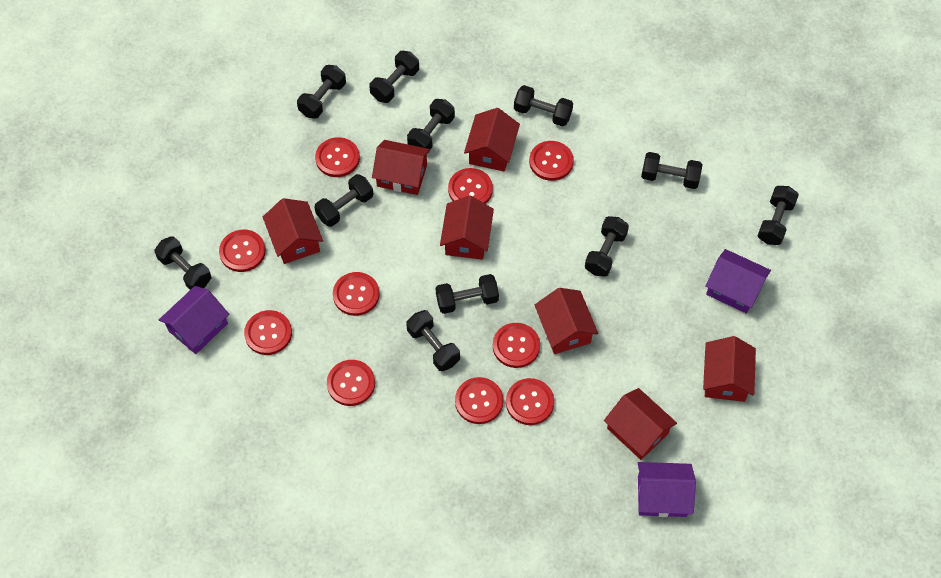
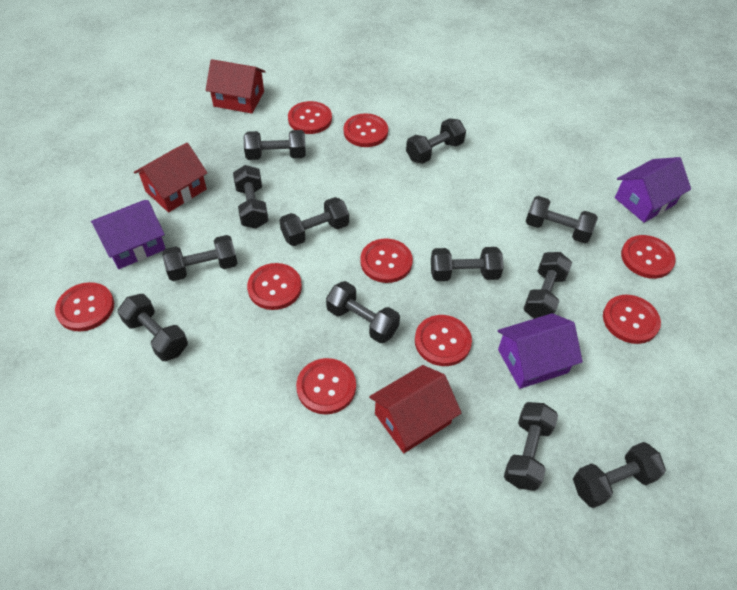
black dumbbell: [154,236,212,290] [297,65,346,119] [314,174,373,227] [369,51,419,103] [406,310,460,371] [407,99,455,149] [436,274,499,314] [514,85,573,127] [585,216,629,277] [641,152,702,189] [758,186,799,245] = 11 -> [118,294,188,361] [162,235,238,281] [233,165,269,229] [243,130,306,160] [279,197,349,246] [326,281,400,343] [406,118,466,164] [431,247,503,281] [504,402,558,491] [523,252,572,319] [526,196,598,243] [573,442,666,508] = 12
red button: [219,230,266,272] [244,310,292,355] [315,137,360,177] [327,360,375,406] [333,272,380,316] [448,168,493,204] [455,377,503,424] [493,323,540,368] [506,378,554,425] [529,141,574,181] = 10 -> [55,282,114,331] [247,263,302,310] [288,101,332,134] [296,358,356,415] [344,113,388,147] [360,239,413,283] [415,315,472,366] [603,295,661,344] [621,235,676,279] = 9
red house: [263,198,323,264] [372,140,430,195] [440,195,494,260] [464,108,520,171] [535,288,598,354] [604,388,677,460] [703,336,756,402] = 7 -> [134,143,207,212] [206,59,266,114] [369,365,461,453] = 3

